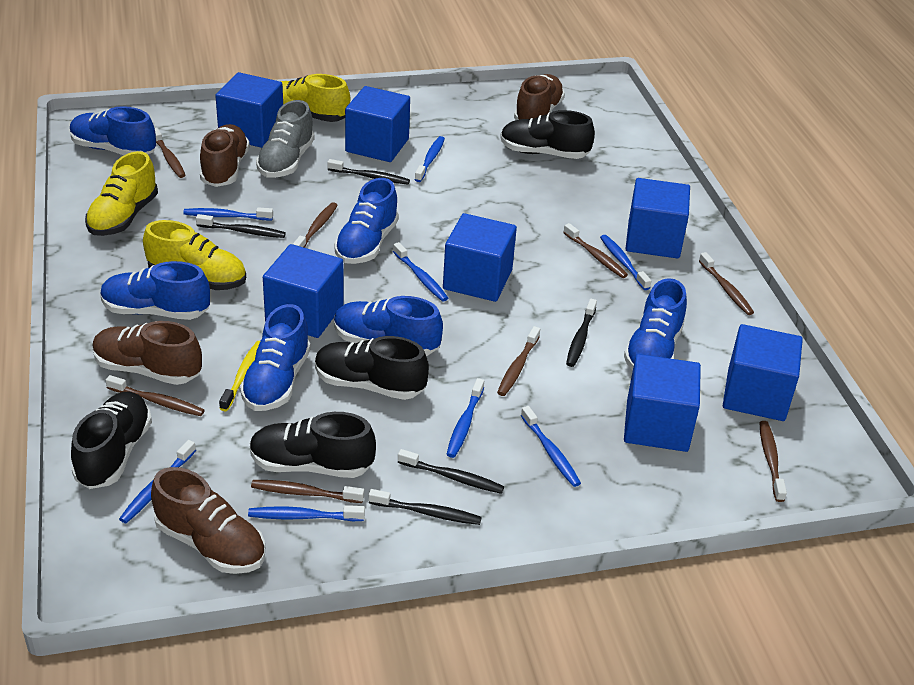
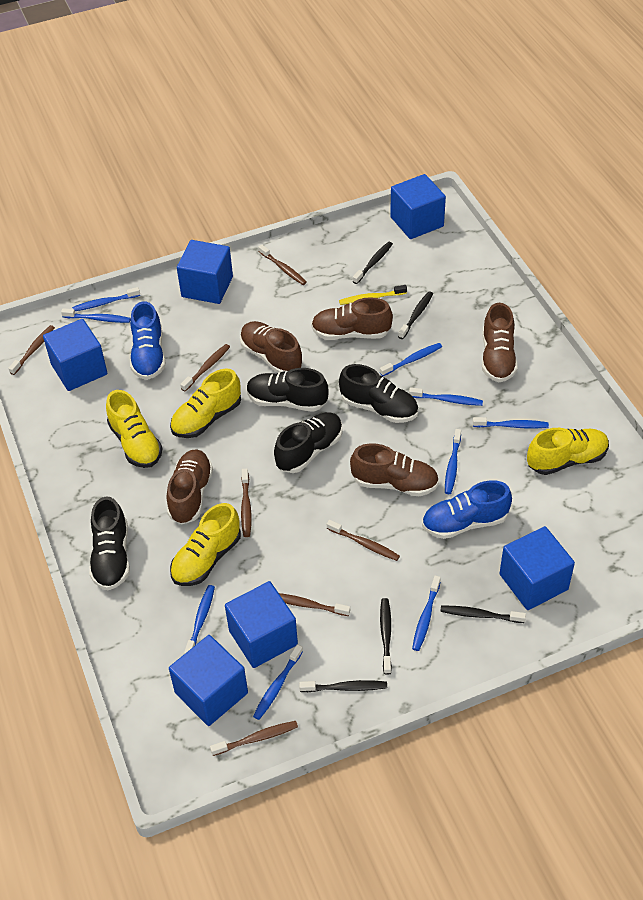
blue cube: [215,72,283,148] [263,244,344,338] [345,86,410,162] [443,213,517,302] [624,354,701,452] [626,178,690,259] [723,324,803,421] = 7 -> [43,319,108,391] [169,635,248,726] [177,240,233,304] [225,581,298,668] [390,174,446,239] [499,526,575,610] = 6
blue shoe: [70,106,156,155] [100,261,210,320] [240,304,311,411] [334,178,399,264] [334,296,443,356] [624,278,687,371] = 6 -> [130,301,165,380] [422,480,512,539] = 2
blue toothbrush: [119,440,196,523] [183,208,273,220] [248,505,365,521] [393,242,448,302] [415,136,445,182] [446,378,484,458] [521,406,581,487] [600,235,651,290] = 8 -> [61,308,131,323] [72,287,140,311] [184,585,215,654] [253,644,303,720] [380,343,442,376] [409,387,483,406] [412,576,441,651] [445,429,461,494] [473,417,549,428] = 9
brown shoe: [92,321,202,385] [151,467,265,574] [200,124,250,187] [514,74,565,120] = 4 -> [167,449,213,524] [240,321,302,373] [311,297,393,340] [350,443,439,496] [482,303,518,382] = 5
brown toothbrush: [106,375,205,416] [155,127,186,178] [251,480,364,503] [293,202,338,248] [497,326,540,396] [563,223,628,278] [699,252,754,315] [759,421,787,502] = 8 -> [8,325,55,375] [180,344,230,391] [210,721,298,756] [241,469,252,537] [258,245,307,285] [279,593,350,616] [327,520,400,561] = 7
grey shoe: [256,100,315,178] = 1 -> none = 0
yellow shoe: [85,151,158,236] [143,220,246,290] [280,74,350,122] = 3 -> [106,390,162,468] [170,369,241,438] [170,503,241,586] [527,428,609,475] = 4

